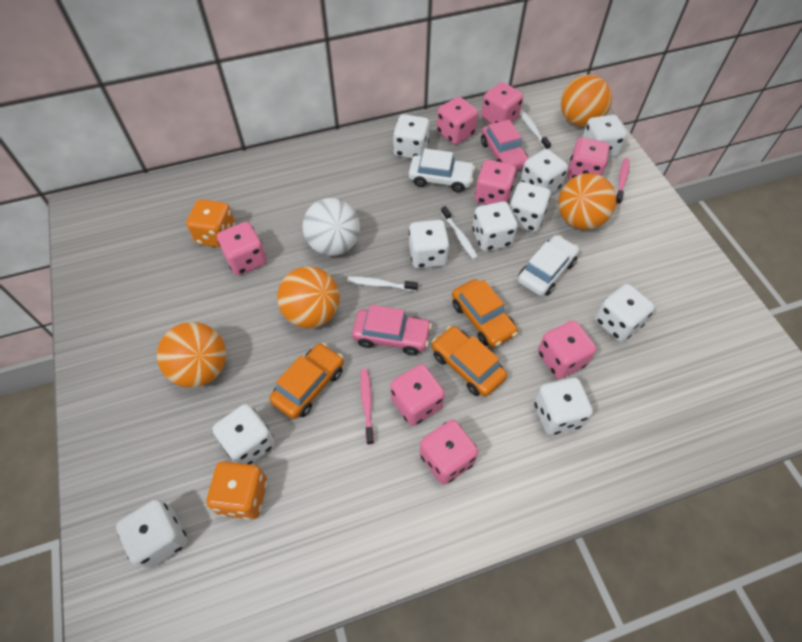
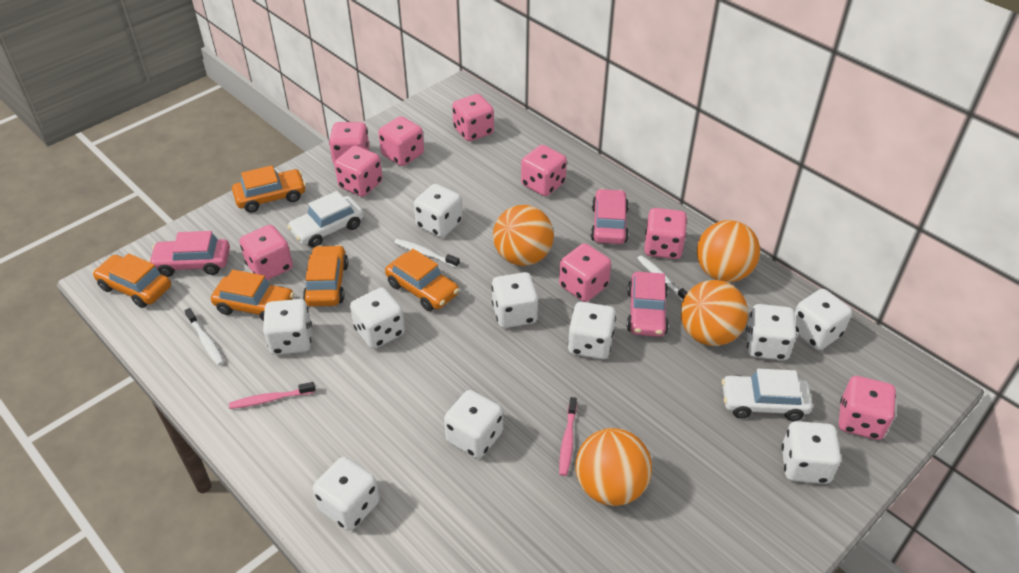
orange car: [269,343,344,419] [432,326,507,397] [452,279,518,348] = 3 -> [93,253,171,308] [211,270,294,321] [232,165,306,213] [303,245,348,306] [385,249,459,311] = 5
orange dice: [186,199,236,248] [206,461,267,520] = 2 -> none = 0
pink car: [352,305,432,355] [481,120,529,170] = 2 -> [148,231,230,277] [591,189,629,244] [627,272,669,337] = 3
pink dice: [217,222,267,275] [390,364,445,426] [420,419,478,485] [437,97,478,145] [475,160,516,205] [481,82,523,124] [538,320,596,379] [567,137,610,180] = 8 -> [240,225,293,280] [329,122,369,164] [334,146,383,197] [378,116,424,166] [452,94,494,141] [521,145,567,196] [559,243,611,302] [644,208,687,259] [839,376,896,440] = 9
white ball: [302,198,360,256] = 1 -> none = 0

